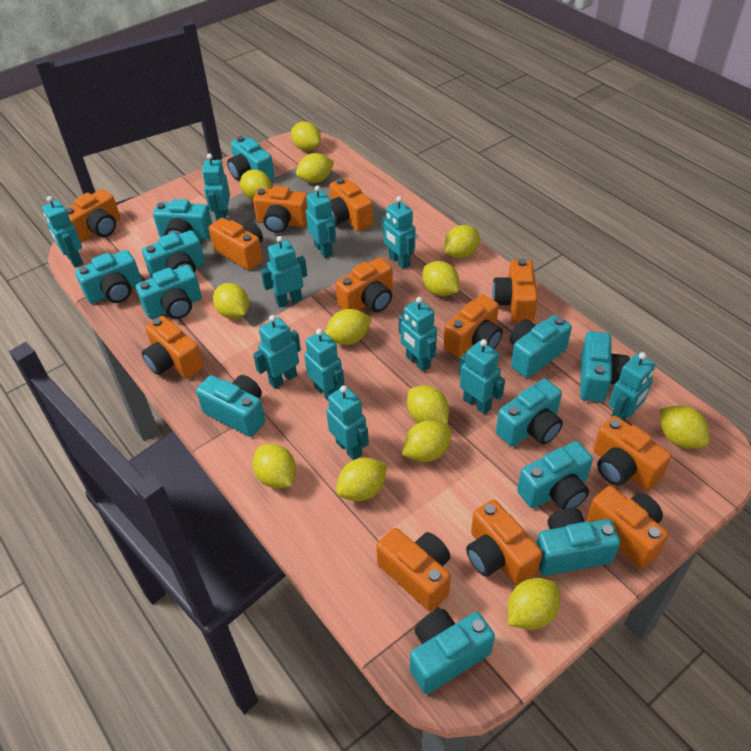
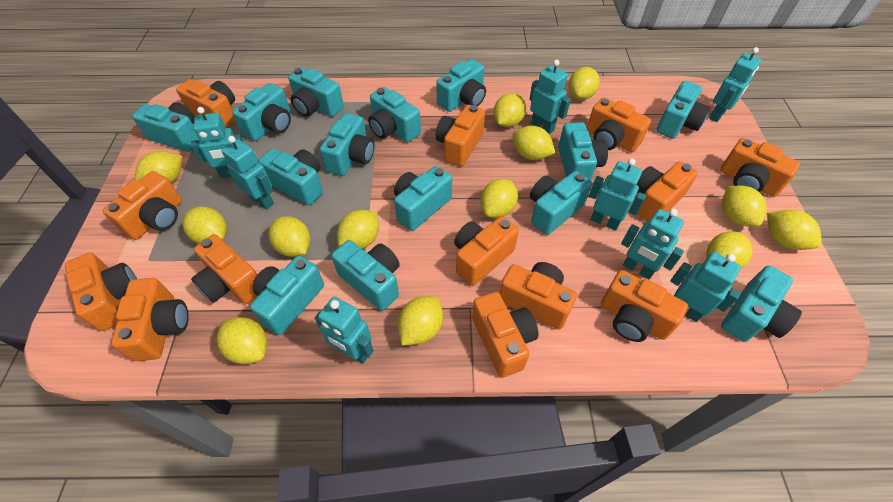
orange camera: [66,189,120,242] [142,316,204,379] [209,218,263,270] [253,186,308,233] [330,177,373,231] [336,258,393,312] [376,528,451,611] [444,295,503,358] [466,500,542,585] [492,259,538,322] [586,486,669,569] [593,416,672,490] = 12 -> [65,252,137,331] [103,171,182,240] [111,278,189,361] [176,79,235,128] [191,234,258,304] [436,105,485,166] [454,216,519,286] [472,292,539,378] [499,262,577,329] [587,97,651,152] [601,270,688,342] [637,161,698,222] [720,138,800,197] = 13
turquoise camera: [75,250,142,304] [136,265,202,319] [142,230,205,278] [153,199,212,239] [196,375,265,437] [227,136,275,181] [410,609,495,694] [496,379,563,446] [510,315,572,378] [517,441,593,510] [536,508,620,576] [580,331,630,402] = 12 -> [132,102,199,152] [232,83,291,141] [250,256,324,335] [258,148,323,205] [288,67,344,117] [320,113,375,176] [331,240,400,311] [368,87,421,142] [394,166,452,231] [436,59,486,112] [530,171,592,235] [558,122,608,180] [656,81,711,138] [721,265,802,342] = 14
turquoise robot: [42,196,83,268] [202,154,230,221] [253,315,301,389] [261,236,307,308] [304,329,344,400] [306,185,336,258] [326,385,369,460] [382,196,415,269] [399,297,437,372] [459,339,505,414] [609,352,655,421] = 11 -> [191,107,243,178] [221,136,274,210] [315,296,374,363] [530,60,571,134] [589,158,646,231] [621,209,684,279] [670,252,741,322] [709,47,761,122] = 8

